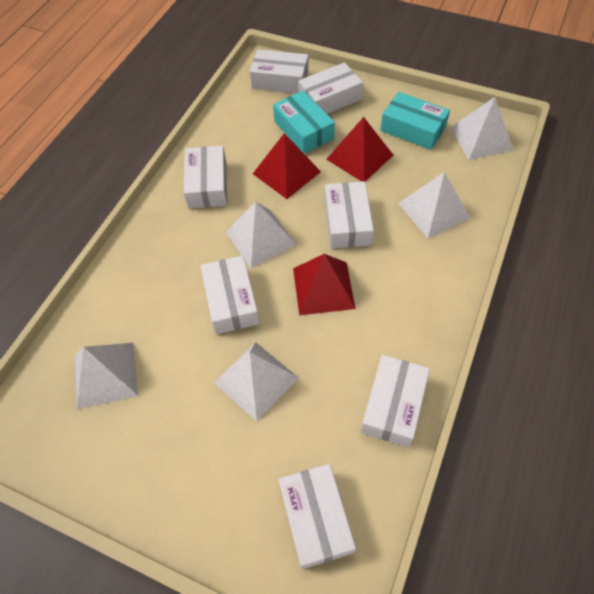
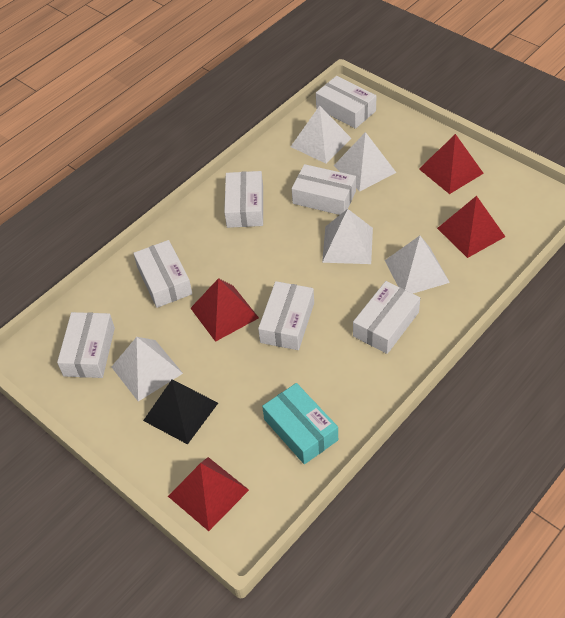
black pyramid: none = 0 -> [143,380,218,444] = 1
red pyramid: [253,133,321,199] [293,254,356,315] [326,117,393,182] = 3 -> [168,457,249,531] [191,278,259,342] [419,134,484,194] [437,196,505,258] = 4
turquoise box: [273,91,335,154] [380,92,450,150] = 2 -> [262,383,338,464] = 1

